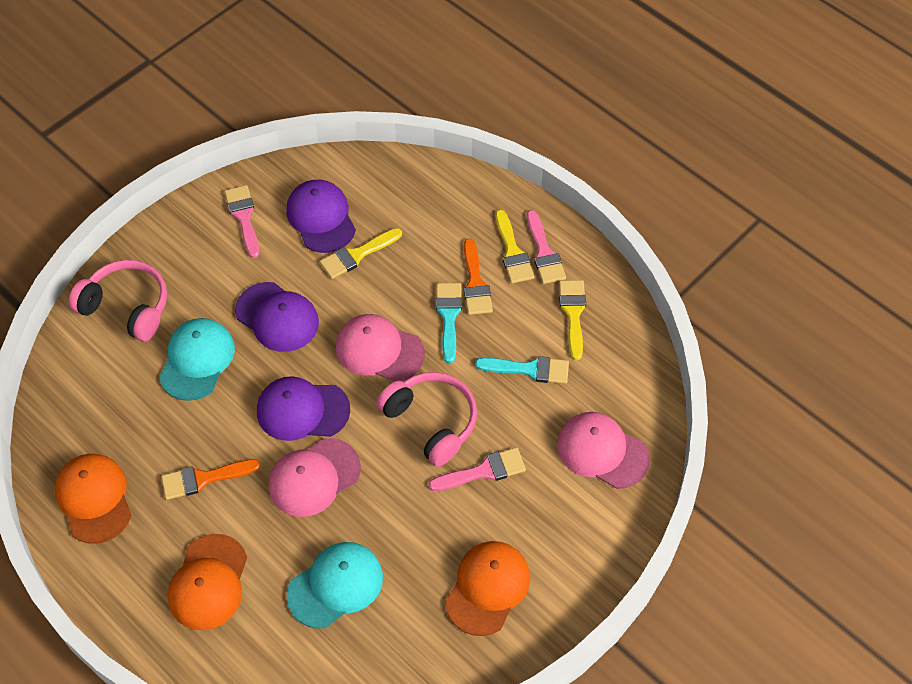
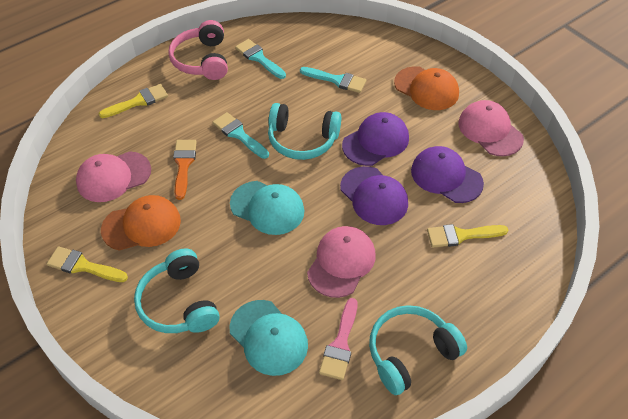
orange brush: [161,459,261,500] [464,239,493,315] = 2 -> [173,140,197,200] = 1
orange cap: [55,454,131,544] [168,534,247,630] [445,541,530,636] = 3 -> [101,195,181,251] [394,66,459,110] = 2
pink brush: [224,185,260,258] [429,447,526,491] [527,210,566,284] = 3 -> [319,298,358,380] = 1
pink headphones: [69,260,167,341] [376,372,477,467] = 2 -> [168,20,228,80] = 1
turquoise brush: [436,283,462,363] [475,356,569,384] = 2 -> [213,112,269,159] [235,39,286,79] [300,67,366,93] = 3
turquoise headphones: none = 0 -> [134,248,220,333] [268,103,341,160] [369,305,467,395] = 3

